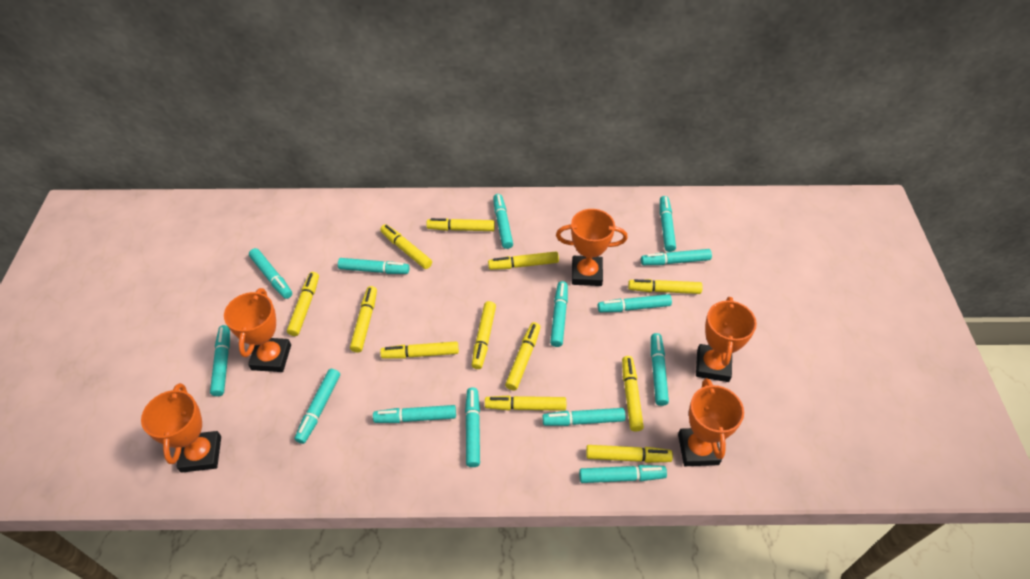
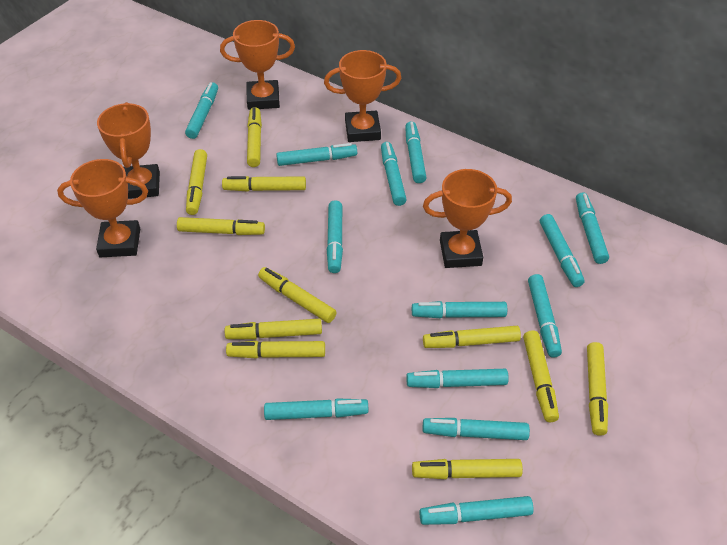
turquoise marker: [210,325,230,396] [249,248,292,299] [294,369,340,444] [338,258,410,274] [373,405,456,423] [465,388,480,467] [493,194,513,249] [542,408,626,426] [550,281,568,347] [579,465,667,483] [598,294,672,312] [641,249,712,265] [651,333,669,406] [660,196,676,252] = 14 -> [185,82,218,139] [264,398,368,420] [276,143,357,166] [327,200,343,273] [381,142,407,206] [405,121,427,183] [406,369,509,388] [412,301,507,318] [419,496,534,525] [423,418,530,440] [528,274,562,357] [540,214,585,287] [576,192,609,264] = 13
yellow marker: [287,272,319,336] [350,286,377,353] [380,224,432,269] [380,341,459,359] [426,218,495,231] [472,301,496,369] [485,395,566,411] [488,251,559,270] [505,322,540,391] [586,445,673,463] [622,356,644,431] [628,279,703,294] = 12 -> [177,217,265,235] [186,149,207,215] [222,176,306,192] [225,319,322,339] [226,341,325,358] [247,107,262,167] [258,267,337,323] [412,459,523,479] [423,326,521,348] [523,330,559,422] [587,342,608,436] = 11

